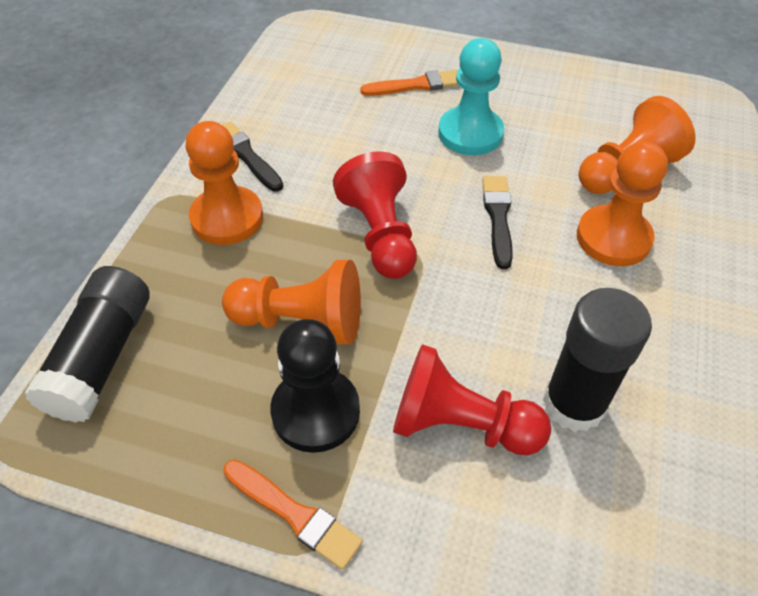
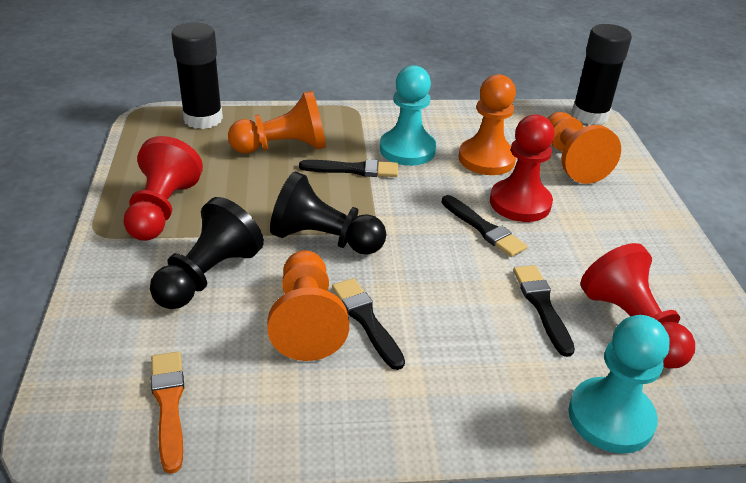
black brush: [222,121,283,191] [482,176,513,269] = 2 -> [299,159,398,177] [332,278,405,370] [442,195,527,257] [513,265,575,357] = 4
black pawn: [270,319,360,453] = 1 -> [150,197,264,309] [270,171,386,255] = 2
orange brush: [223,459,363,570] [360,70,459,96] = 2 -> [151,352,184,474] = 1
red pawn: [333,151,417,279] [393,344,551,455] = 2 -> [124,136,203,241] [490,115,555,222] [580,243,695,369] = 3
turquoise pawn: [438,38,504,155] = 1 -> [380,65,436,166] [568,315,670,454] = 2

